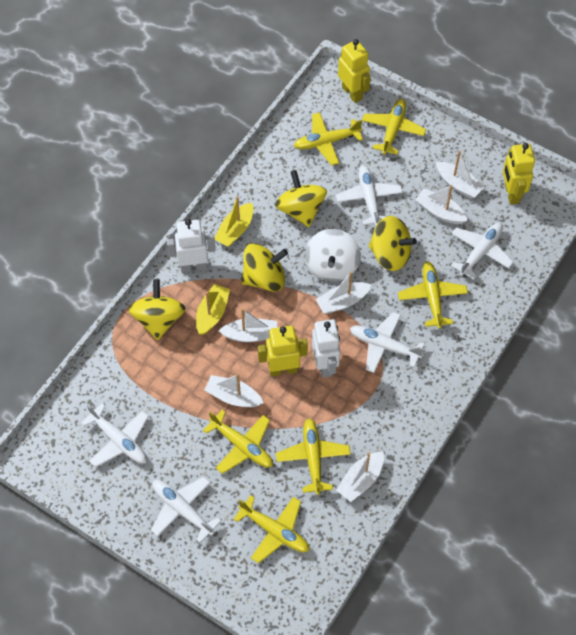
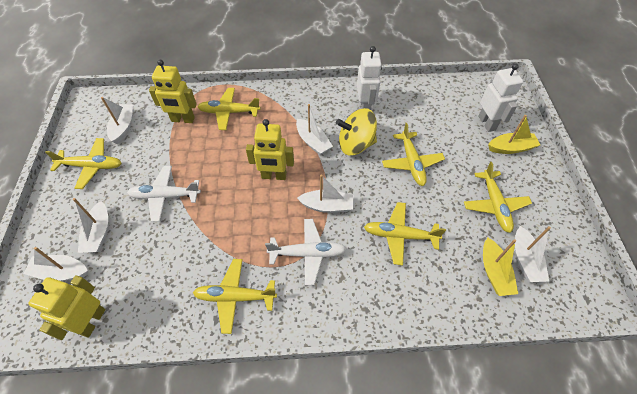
white plane: [81,403,149,467] [151,477,221,543] [336,165,403,226] [350,312,425,373] [451,223,514,280] = 5 -> [127,166,201,222] [265,219,346,285] = 2
white spinning top: [305,229,361,281] = 1 -> none = 0
yellow spinning top: [128,279,185,340] [242,243,288,292] [275,170,327,227] [368,216,417,271] = 4 -> [336,108,377,155] = 1

